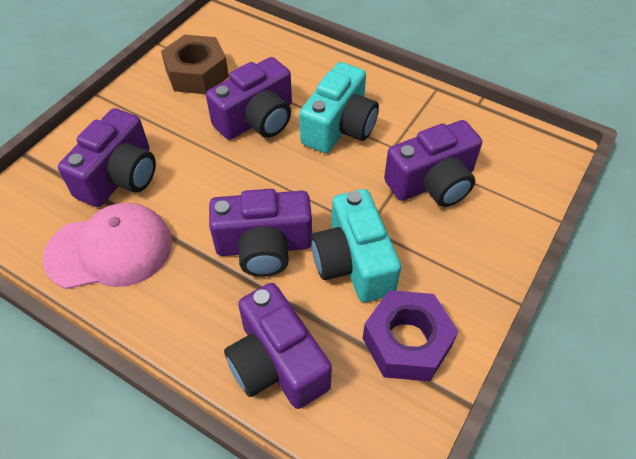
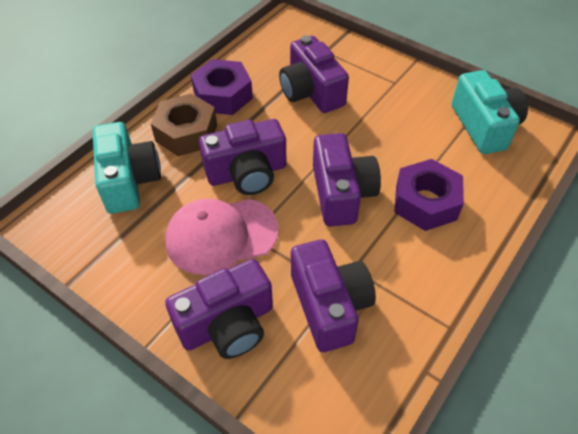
purple nut: [363,290,459,381] = 1 -> [191,59,253,115] [394,159,464,231] = 2

